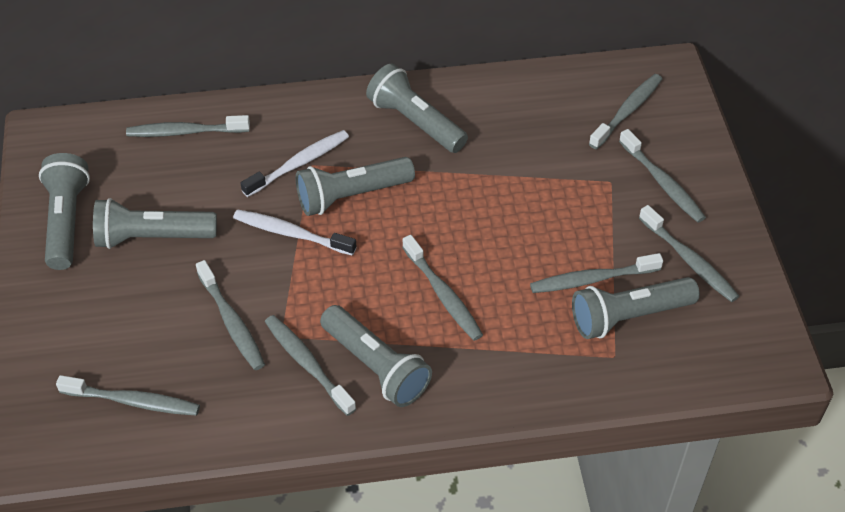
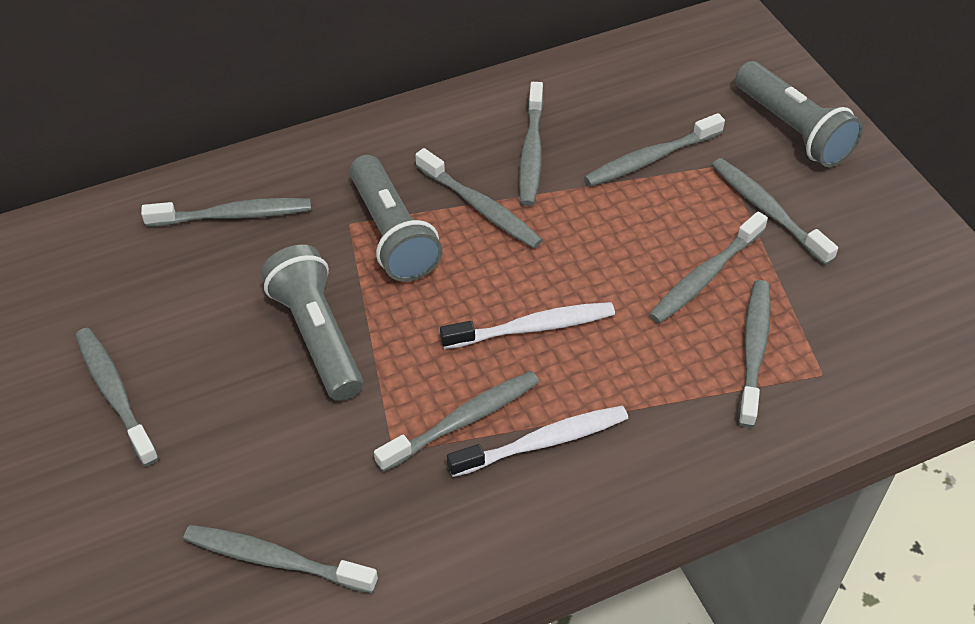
grey flashlight: [39,153,90,270] [93,198,217,249] [296,157,415,216] [320,305,432,407] [366,64,468,153] [572,277,700,339] = 6 -> [261,245,363,401] [350,155,443,282] [735,61,863,167] = 3
grey toothbrush: [56,375,200,416] [126,115,250,137] [196,260,265,370] [265,315,356,416] [402,235,483,341] [530,253,663,293] [589,74,662,149] [619,129,706,223] [639,205,739,302] = 9 -> [75,328,159,467] [141,198,311,227] [184,525,378,593] [374,371,539,472] [416,148,543,248] [519,82,544,206] [584,113,725,187] [649,211,768,324] [712,158,838,265] [738,280,771,428] = 10

